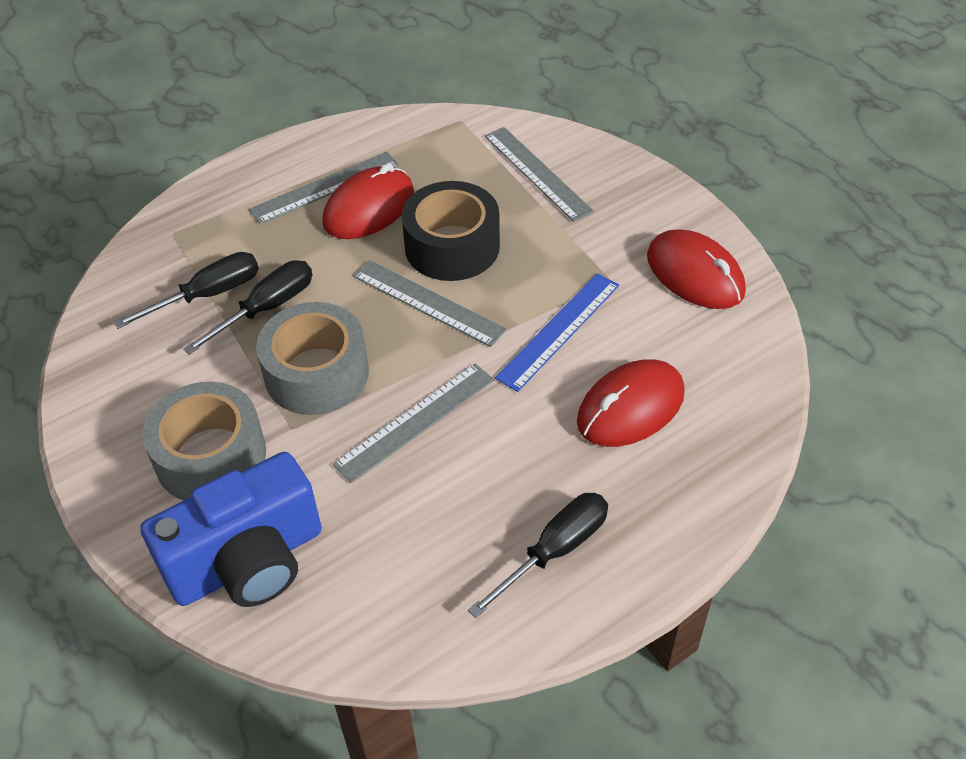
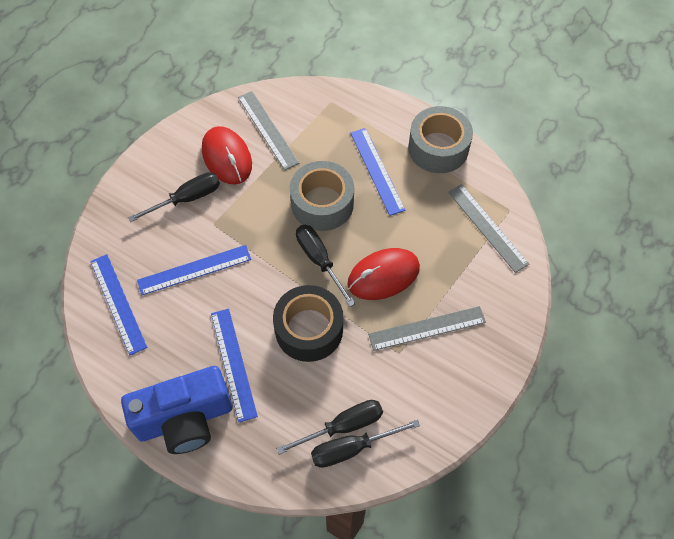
black screwdriver: [114,252,259,329] [183,260,312,355] [468,493,608,618] = 3 -> [128,172,220,222] [276,400,383,455] [296,225,356,307] [311,419,420,468] = 4
blue ruler: [495,273,619,392] = 1 -> [90,254,147,355] [137,245,251,295] [211,309,258,422] [350,128,405,216] = 4
grey ruler: [249,152,399,224] [333,364,494,483] [353,260,507,347] [485,127,594,222] = 4 -> [238,91,299,170] [368,306,486,351] [448,184,529,273] = 3
red mouse: [322,164,414,239] [577,359,685,447] [647,229,746,309] = 3 -> [202,126,252,184] [347,248,420,300] = 2

